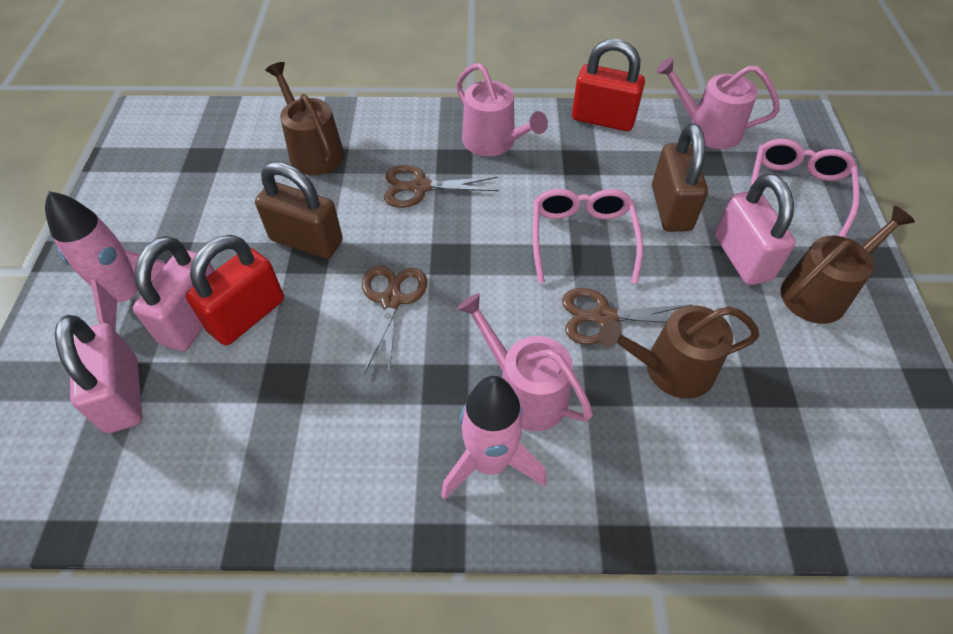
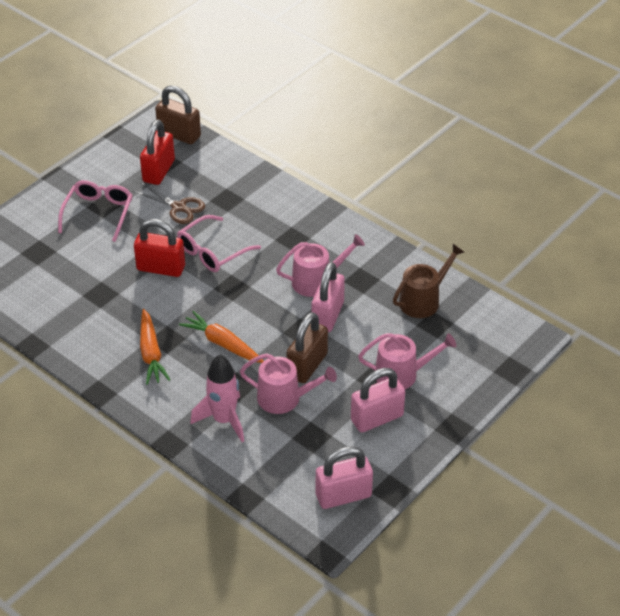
brown scissors: [362,265,427,377] [384,165,499,208] [562,288,690,345] = 3 -> [133,183,205,224] = 1
brown watering can: [265,62,344,175] [598,305,759,398] [781,206,915,324] = 3 -> [393,244,464,318] = 1
orange carrot: none = 0 -> [140,309,170,385] [179,311,264,363] = 2
pink rocket: [45,191,166,331] [441,376,547,500] = 2 -> [190,354,244,442] = 1

